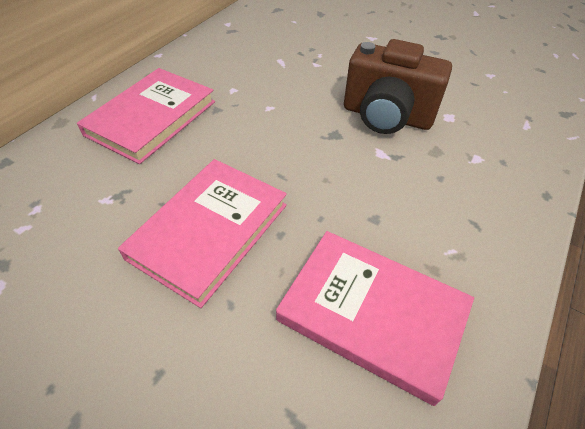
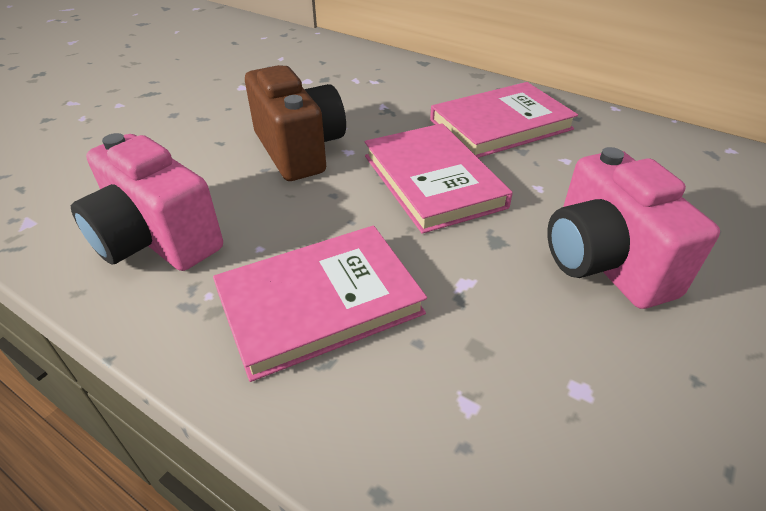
pink camera: none = 0 -> [71,133,223,271] [547,147,720,309] = 2

